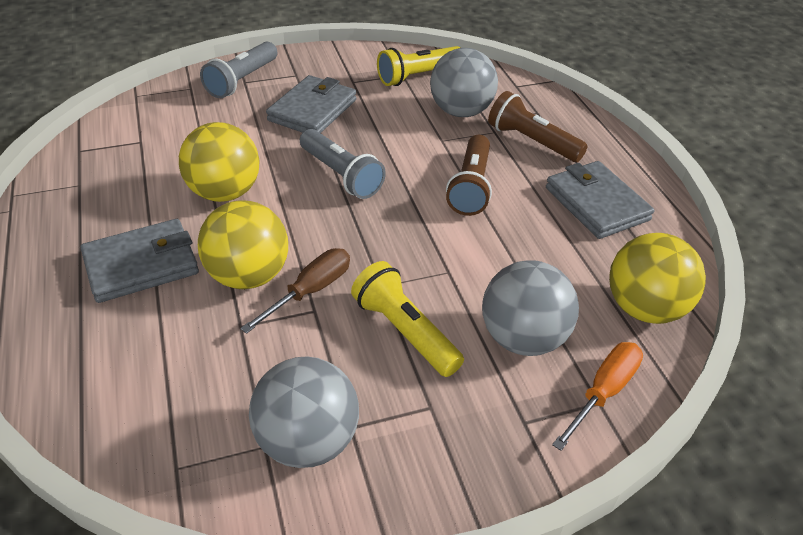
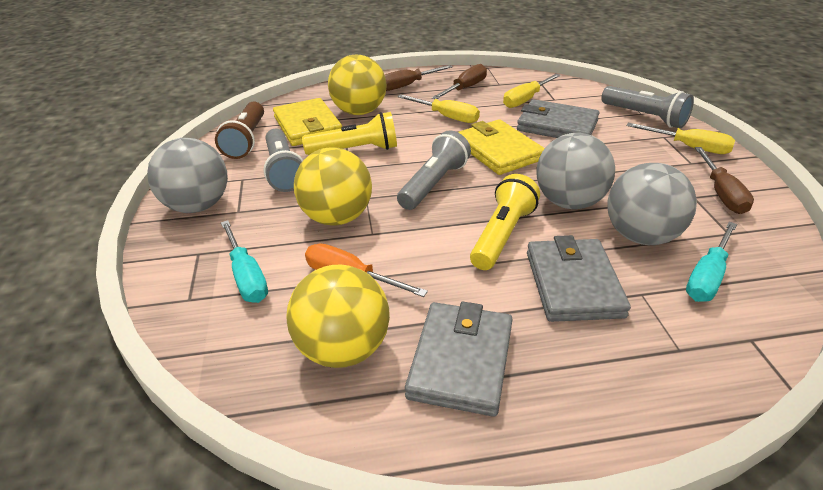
brown flashlight: [446,135,492,216] [488,91,588,162] = 2 -> [215,101,264,159] = 1
brown screwdriver: [240,248,350,334] = 1 -> [385,65,453,91] [432,64,487,99] [695,147,754,214] = 3
grey flashlight: [200,42,277,98] [300,129,386,199] = 2 -> [263,129,303,192] [397,130,471,210] [601,86,694,128] = 3
turquoise screwdriver: none = 0 -> [221,220,268,303] [686,222,737,302] = 2
yellow screwdriver: none = 0 -> [397,94,480,123] [503,74,561,108] [627,123,735,154] = 3
yellow wallet: none = 0 -> [273,98,342,146] [458,119,545,175] = 2

